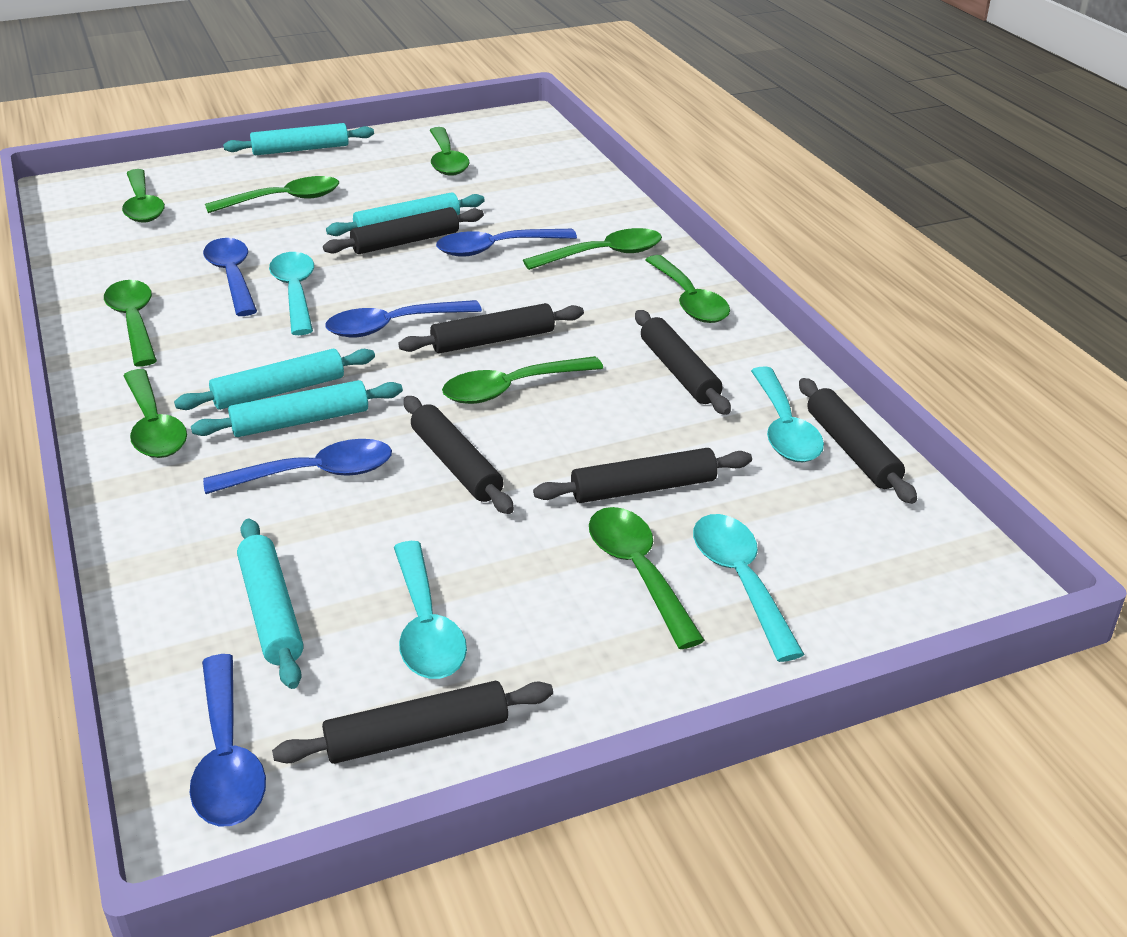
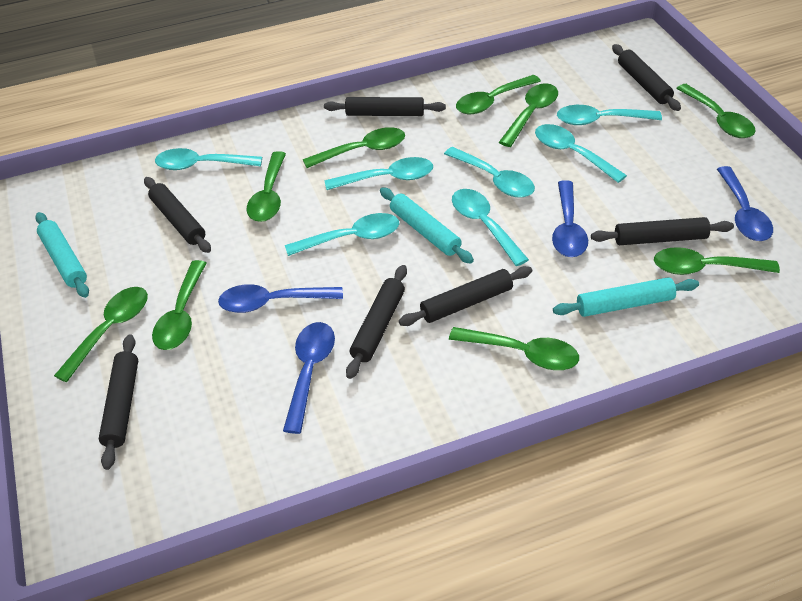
blue spoon: [190,654,266,827] [203,238,257,316] [203,439,392,494] [325,300,482,338] [436,229,577,257] = 5 -> [218,284,343,313] [283,322,335,434] [552,180,588,257] [717,166,773,241] = 4
turquoise rolling pin: [174,349,375,410] [191,380,403,437] [223,123,374,156] [237,519,304,689] [326,193,485,236] = 5 -> [35,212,89,298] [380,187,474,264] [553,277,699,317] = 3
turquoise spoon: [269,252,314,335] [394,541,467,679] [693,514,805,662] [751,366,824,462] = 4 -> [155,148,262,170] [285,213,399,256] [325,157,433,190] [444,147,535,198] [452,189,529,266] [535,124,627,183] [557,105,662,125] = 7

